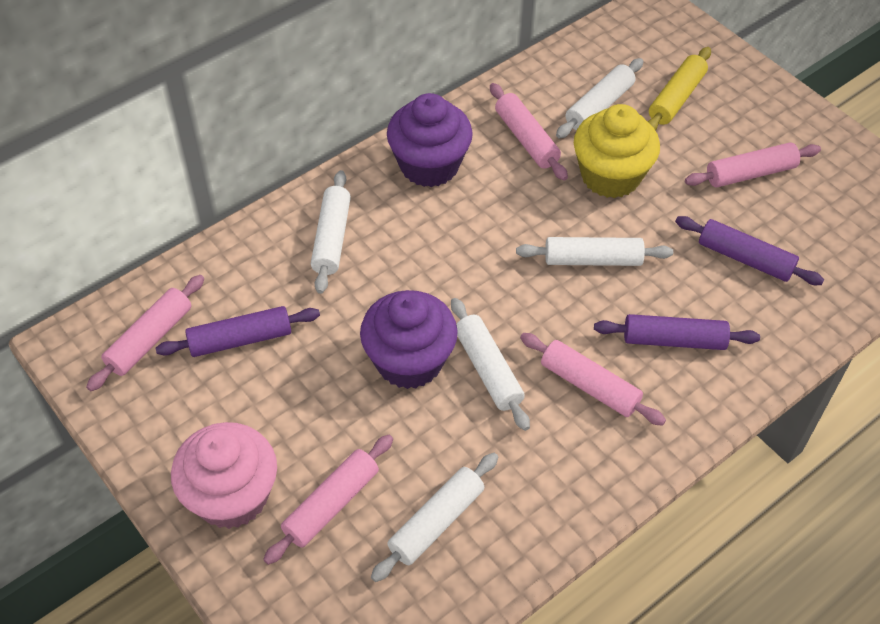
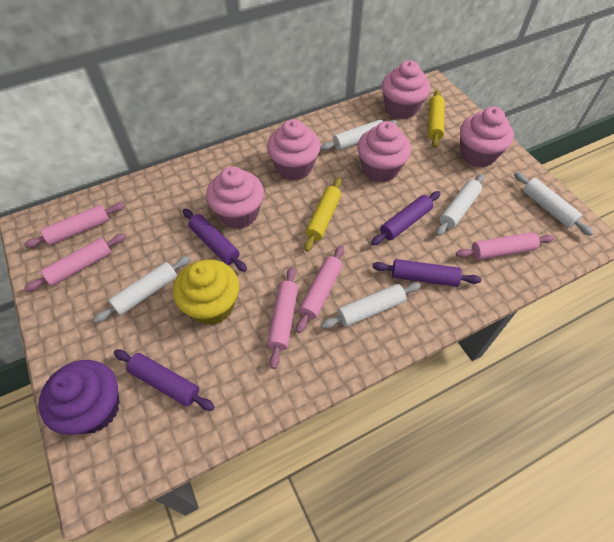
pink cupcake: [171,422,277,529] = 1 -> [206,166,264,229] [267,119,321,180] [357,121,411,182] [382,60,430,119] [460,107,514,168] = 5
purple cupcake: [360,290,458,389] [387,93,473,187] = 2 -> [38,360,120,435] = 1
purple rolling pin: [156,306,320,357] [594,314,760,350] [675,216,824,285] = 3 -> [114,350,215,411] [183,209,247,272] [371,191,441,245] [372,259,481,287] = 4
yellow rolling pin: [648,47,711,131] = 1 -> [304,178,342,252] [428,90,445,148] = 2

